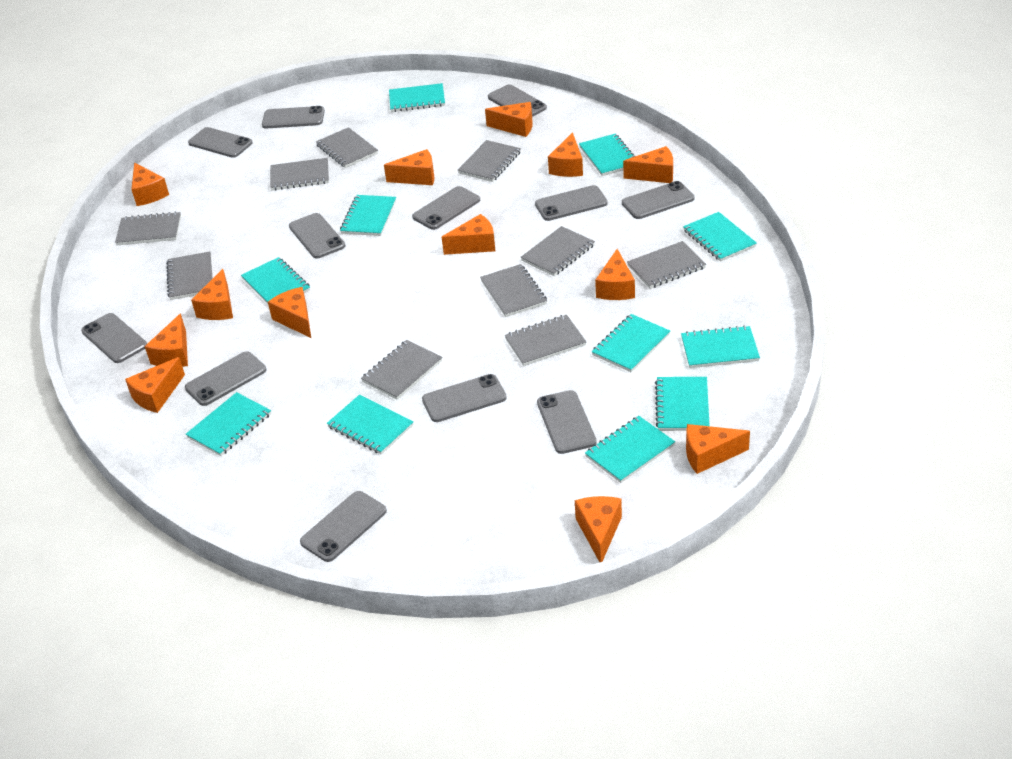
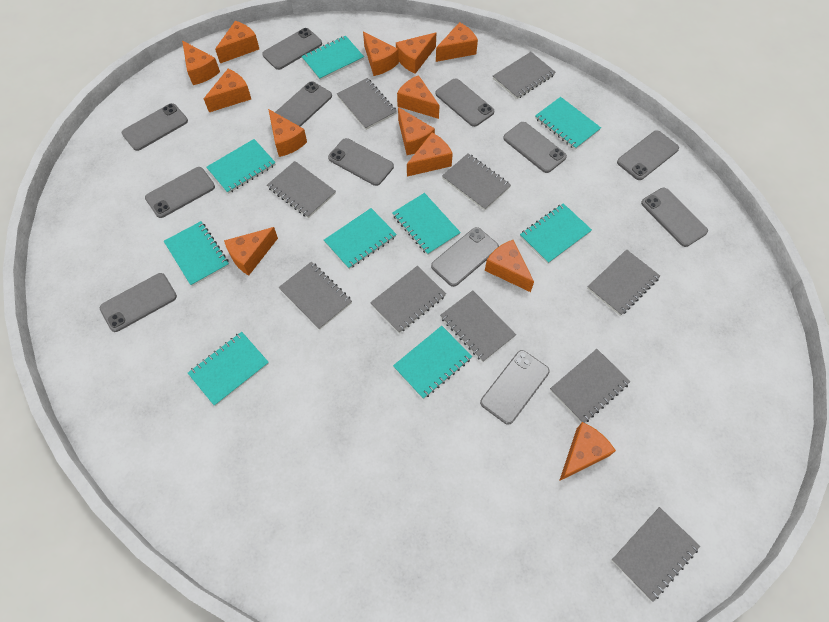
turquoise notebook: [186,392,271,456] [241,257,310,304] [327,394,413,455] [340,195,396,236] [389,83,445,112] [579,134,635,176] [585,416,675,483] [592,314,670,372] [655,377,710,431] [681,326,760,368] [683,212,757,262] = 11 -> [164,221,229,286] [188,332,269,406] [206,139,276,194] [302,36,364,80] [324,208,397,269] [392,193,461,255] [393,326,472,399] [520,203,592,264] [535,97,601,149] = 9

